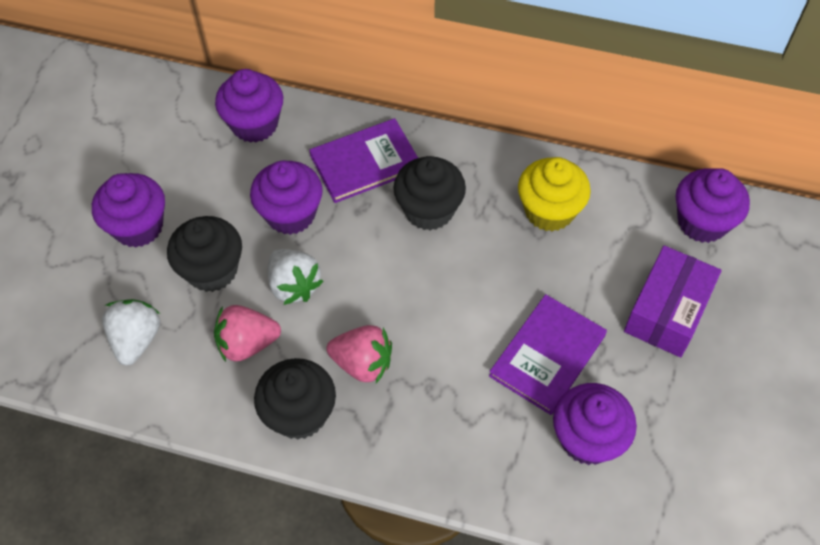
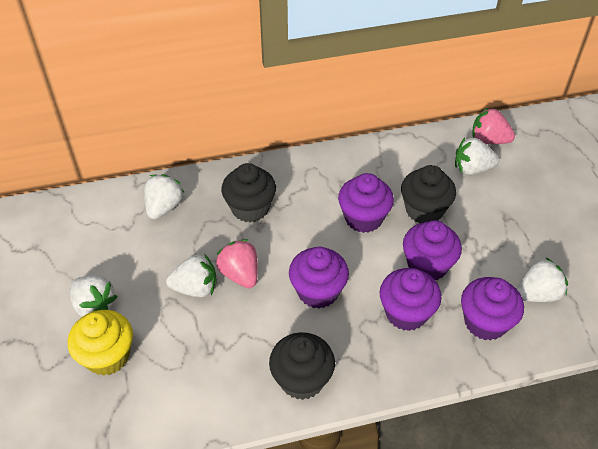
purple book: [309,118,418,203] [489,294,607,415] = 2 -> none = 0
purple box: [624,245,721,357] = 1 -> none = 0
white strawberry: [102,299,160,366] [268,249,324,305] = 2 -> [70,275,118,317] [144,174,185,220] [166,253,217,298] [455,138,499,175] [517,258,568,302] = 5

